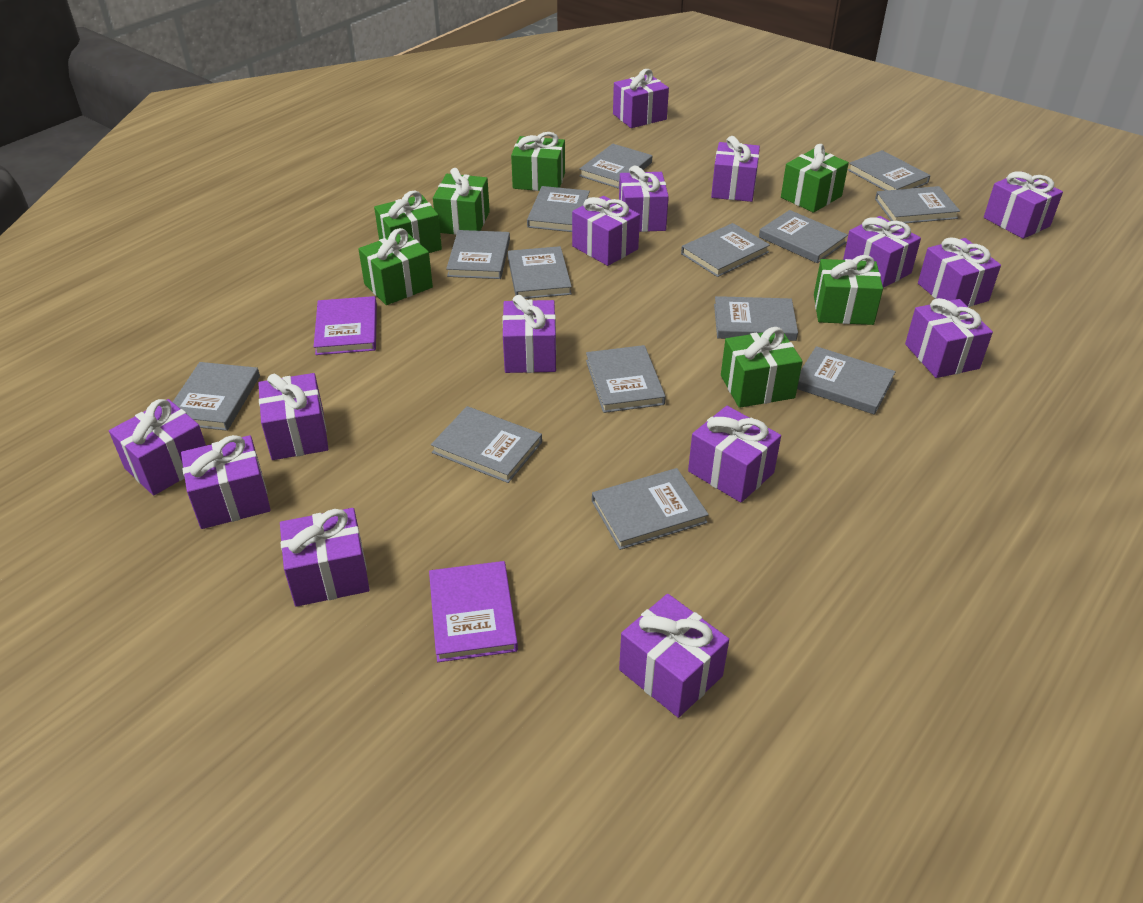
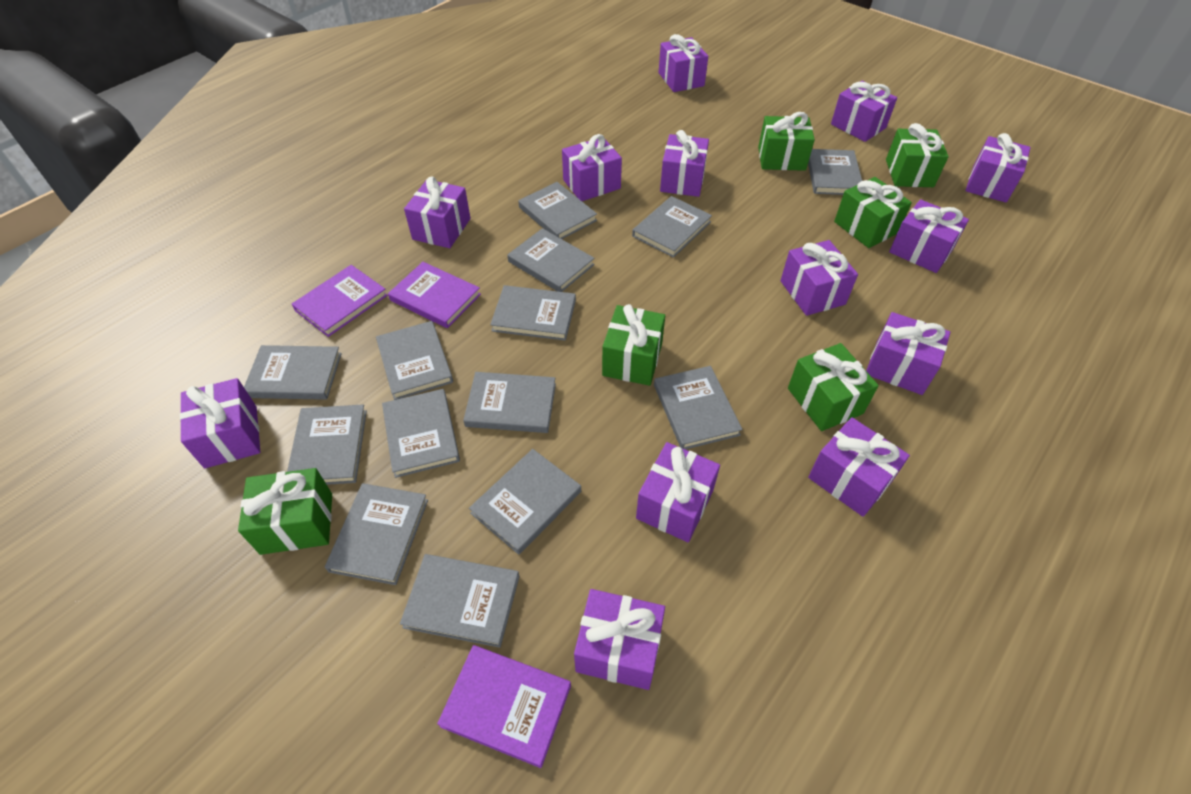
green gift: [358,228,433,305] [374,190,442,253] [433,168,490,235] [511,132,565,191] [721,327,803,408] [781,144,849,213] [814,255,883,325] = 7 -> [238,468,332,555] [602,304,665,386] [758,112,815,171] [788,343,879,431] [834,177,912,248] [886,123,949,187] = 6
purple book: [314,296,377,355] [429,561,518,662] = 2 -> [292,265,388,337] [388,262,481,328] [437,645,571,768] = 3
purple gift: [109,399,206,496] [181,435,270,529] [258,373,328,460] [280,508,370,607] [502,295,556,373] [572,196,640,266] [613,69,669,128] [619,165,669,232] [619,594,729,718] [688,406,781,503] [711,136,760,202] [843,216,921,288] [905,298,993,378] [918,237,1001,307] [984,171,1063,239] = 15 -> [180,378,260,468] [404,177,471,248] [562,134,622,201] [574,589,665,690] [636,442,720,542] [659,34,708,92] [660,130,709,197] [780,240,858,316] [808,417,910,517] [831,81,897,142] [866,312,951,395] [889,199,969,273] [965,133,1031,203] = 13

